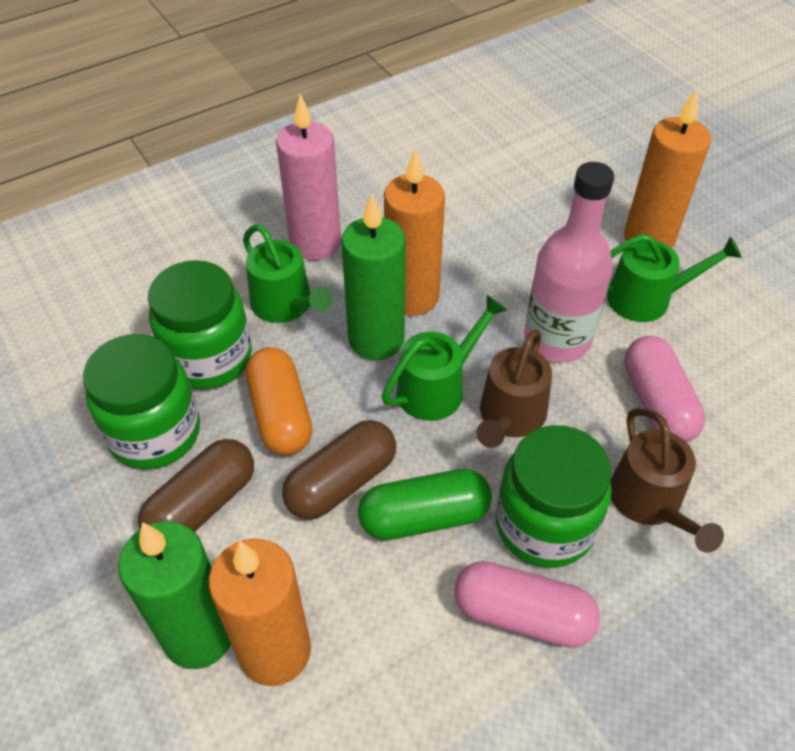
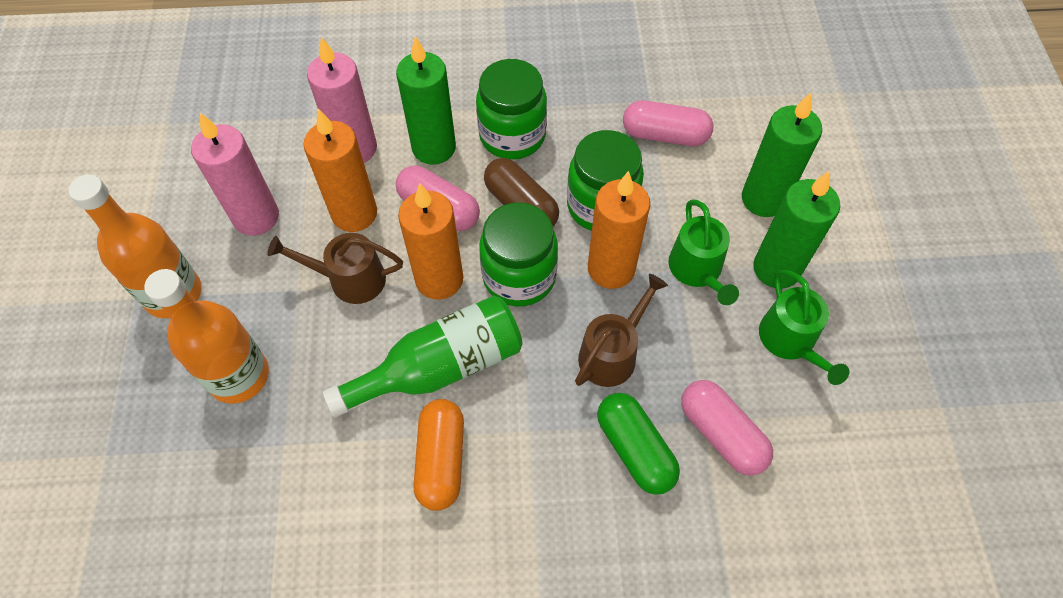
brown capsule: [138,439,254,532] [282,420,396,520] = 2 -> [484,158,559,226] = 1
green bottle: none = 0 -> [323,296,523,418] = 1
green candle: [118,521,231,669] [341,194,406,360] = 2 -> [396,36,456,165] [742,93,822,217] [753,171,840,289] = 3
green watering can: [243,224,333,323] [382,295,507,421] [607,234,742,322] = 3 -> [668,199,739,305] [759,269,849,385] = 2
orange bottle: none = 0 -> [68,174,202,318] [144,269,269,404] = 2
pink bottle: [524,162,614,362] = 1 -> none = 0
pink candle: [276,94,341,260] = 1 -> [191,113,279,236] [307,37,377,163] = 2
pink capsule: [454,561,600,648] [624,336,705,443] = 2 -> [396,166,480,231] [623,100,714,146] [681,380,773,476] = 3

